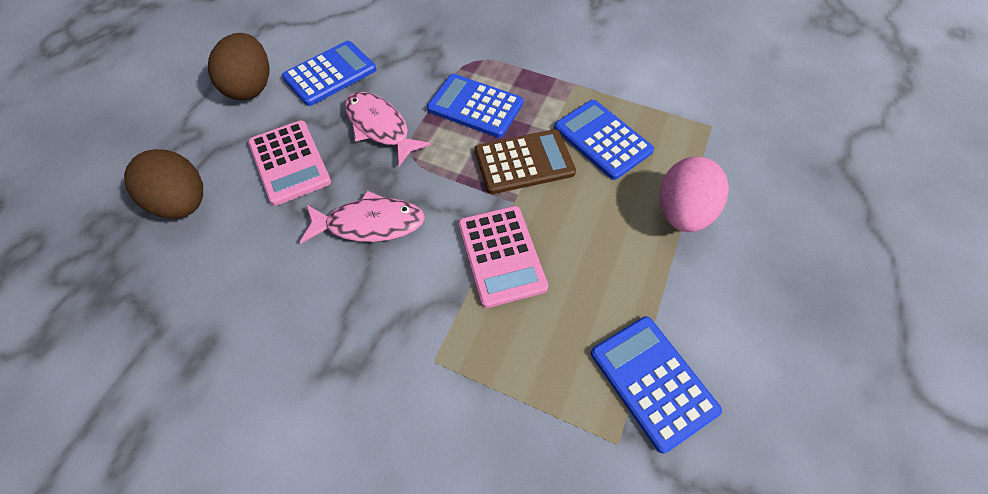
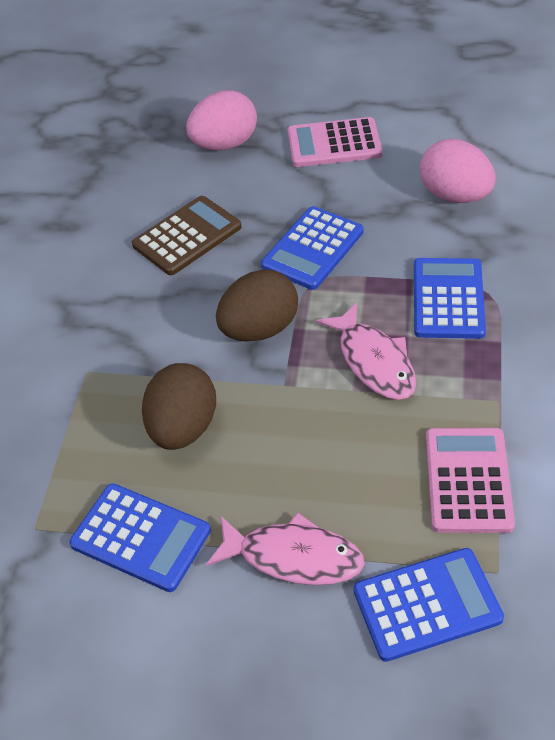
pink egg: [660,157,729,232] = 1 -> [186,90,257,150] [420,139,496,203] = 2

